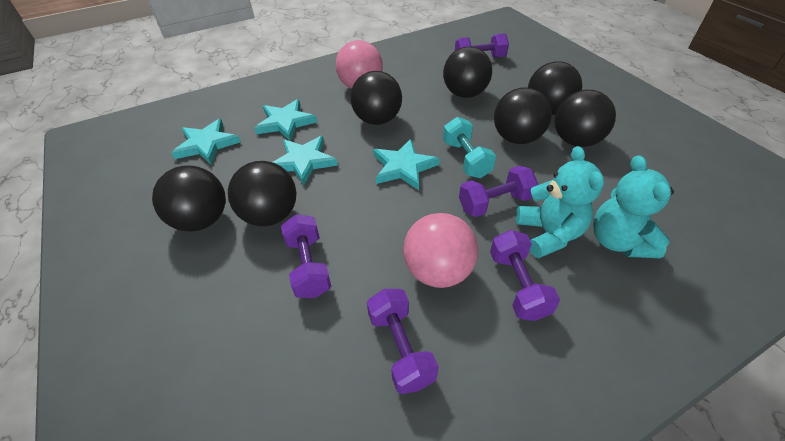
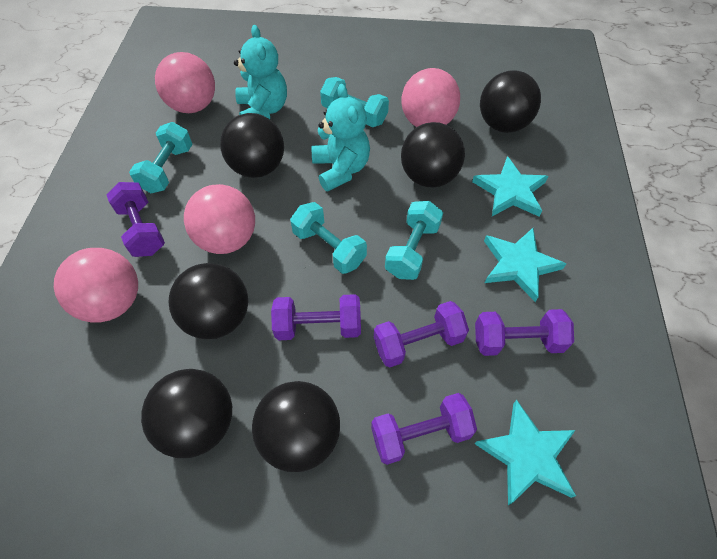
black ball: [152,165,226,231] [228,161,296,226] [350,71,402,125] [443,46,492,98] [494,88,552,144] [528,61,582,115] [554,90,616,147] = 7 -> [141,369,232,458] [168,263,248,339] [220,113,284,178] [252,381,340,472] [401,122,465,187] [480,70,541,133] = 6
pink ball: [335,40,383,89] [403,213,478,288] = 2 -> [54,248,138,322] [155,52,215,113] [184,184,255,254] [401,68,460,127] = 4
turquoise dumbbell: [443,117,496,178] = 1 -> [129,122,193,193] [290,202,367,274] [320,77,389,127] [385,201,443,280] = 4
turquoise star: [171,119,241,164] [254,99,317,141] [273,136,338,186] [373,139,440,190] = 4 -> [472,156,549,217] [475,400,576,505] [484,228,566,302] = 3

